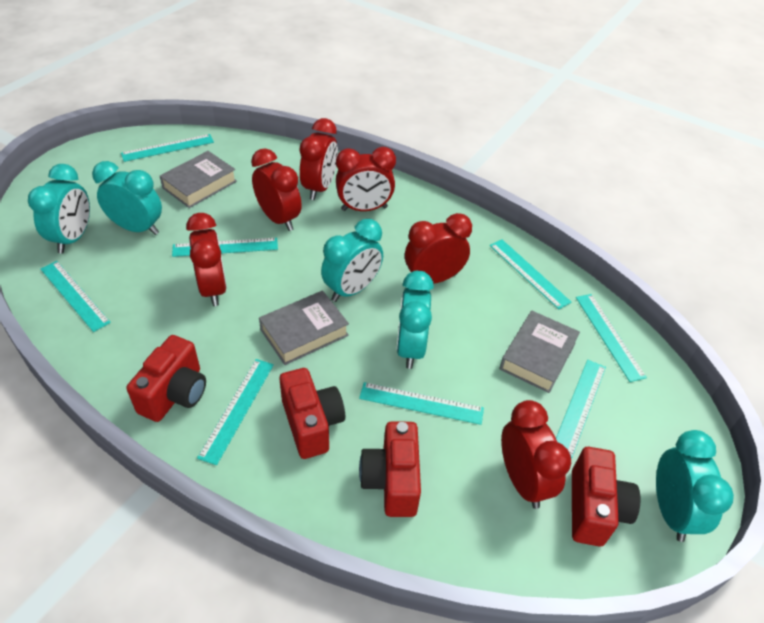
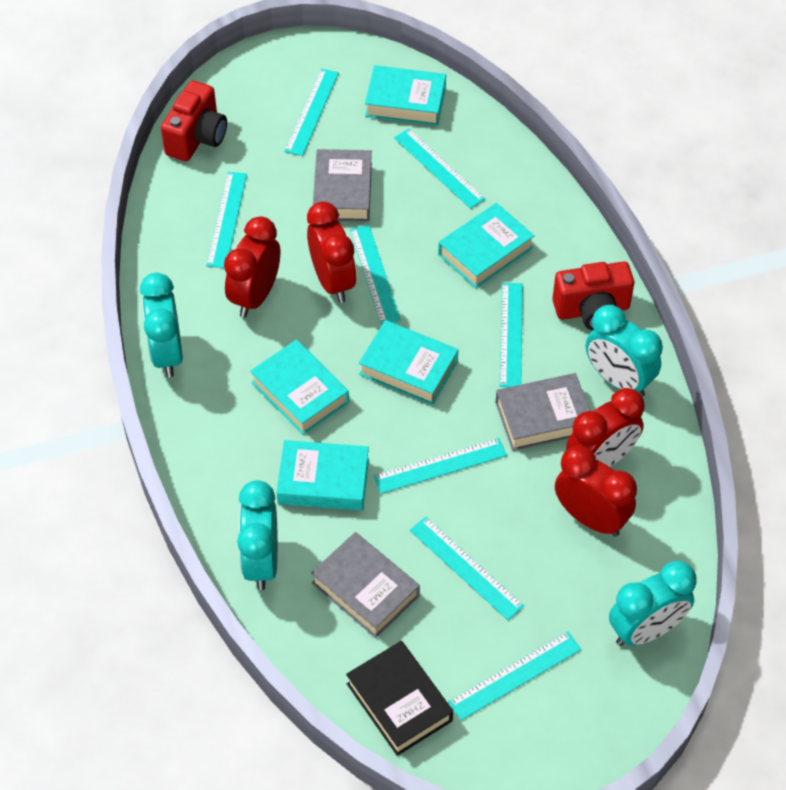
black book: none = 0 -> [346,641,453,756] = 1
red camera: [127,335,206,422] [280,368,345,459] [359,421,421,517] [572,447,641,546] = 4 -> [161,81,227,161] [552,262,634,330] = 2
red clock: [186,213,227,306] [251,148,302,231] [299,118,338,200] [336,147,396,211] [405,213,472,284] [501,400,571,509] = 6 -> [224,216,280,317] [307,201,357,303] [555,445,637,537] [566,388,645,467] = 4
turquoise book: none = 0 -> [250,339,349,435] [276,440,369,511] [359,320,458,405] [365,65,446,126] [438,203,534,288] = 5
turquoise clock: [28,164,90,253] [92,161,162,235] [321,219,383,302] [397,271,434,369] [656,430,734,542] = 5 -> [140,273,183,377] [237,480,278,590] [586,305,663,397] [609,561,696,646] = 4

